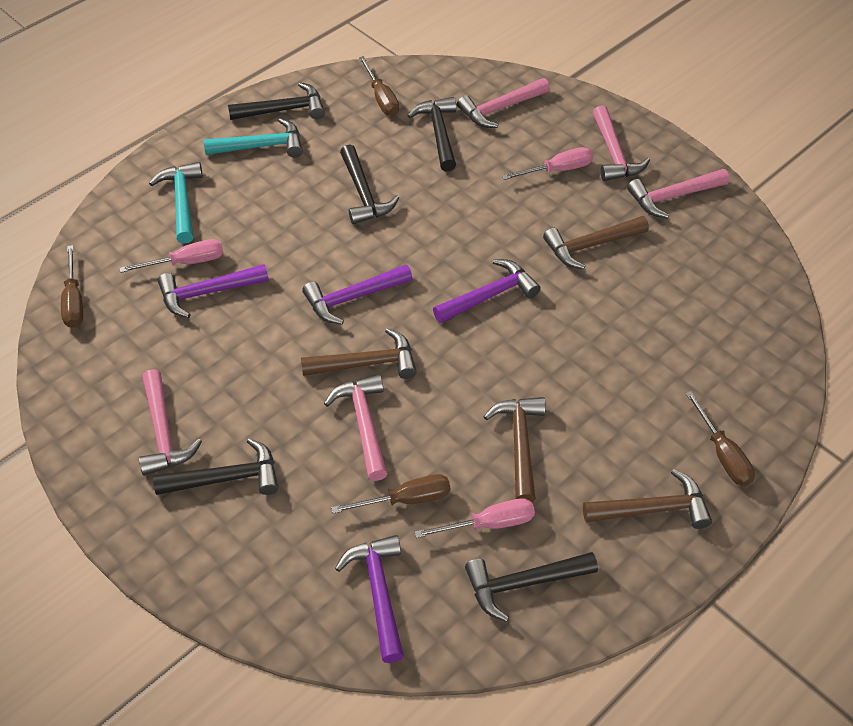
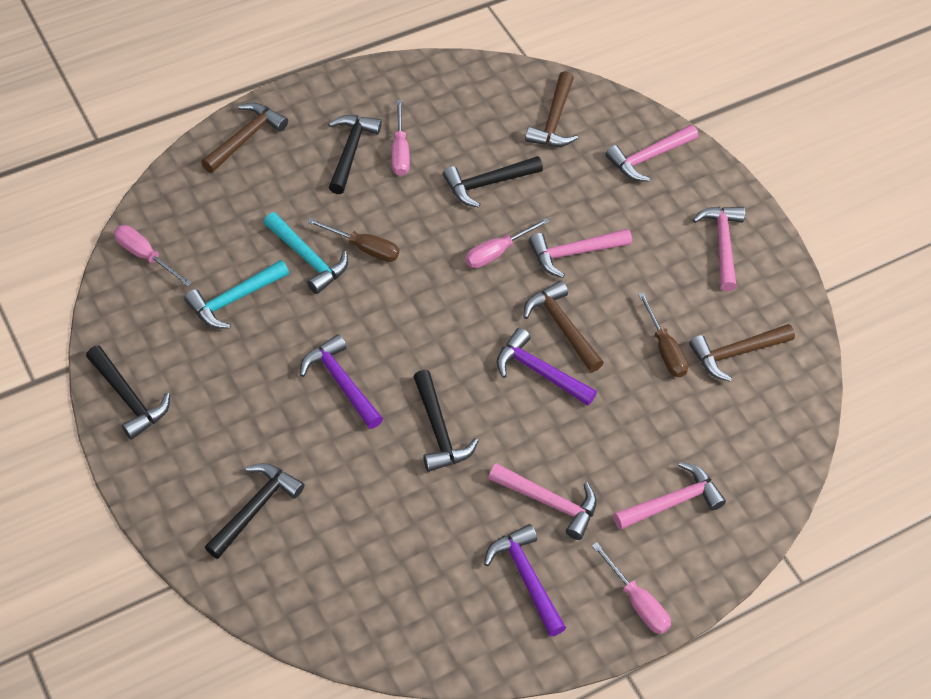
brown screwdriver: [61,245,83,328] [331,474,450,514] [359,56,399,116] [685,391,755,486] = 4 -> [307,218,399,262] [638,292,688,377] = 2
pink screwdriver: [119,239,223,273] [415,498,535,538] [502,147,593,180] = 3 -> [114,225,192,287] [392,100,410,176] [465,218,550,268] [592,542,671,634] = 4
purple hammer: [158,264,269,318] [302,265,413,325] [335,535,404,663] [433,259,541,323] = 4 -> [300,334,383,429] [484,524,566,637] [497,328,597,406] = 3

